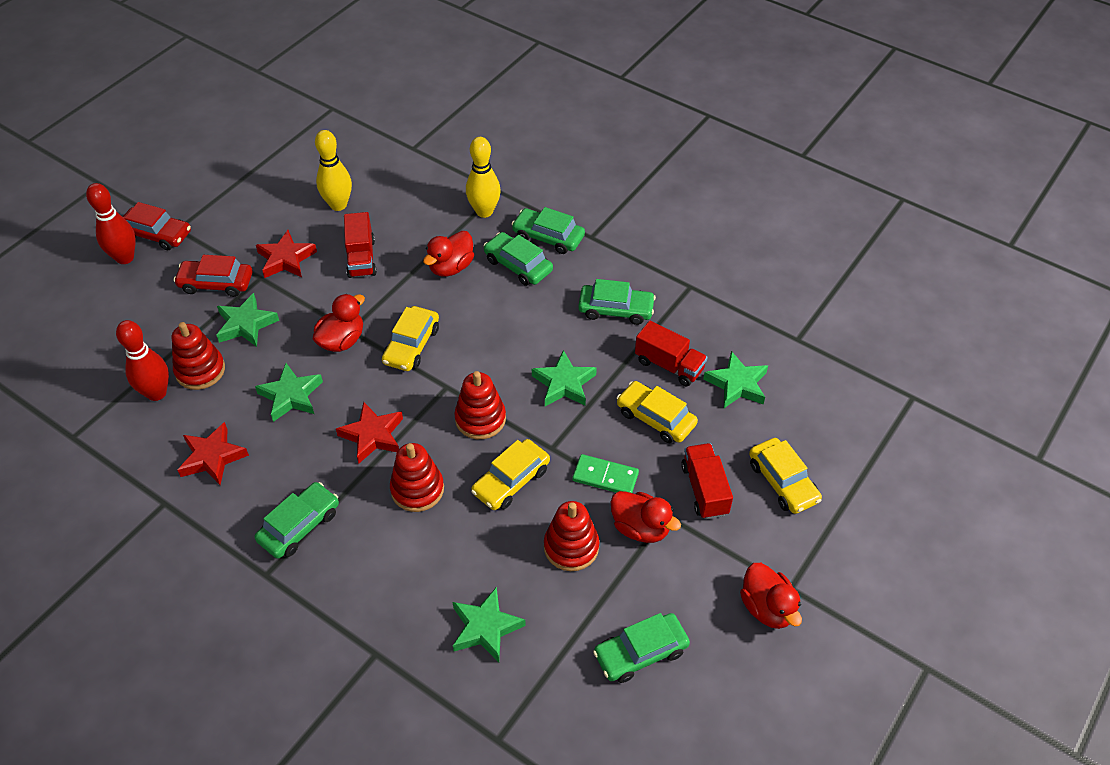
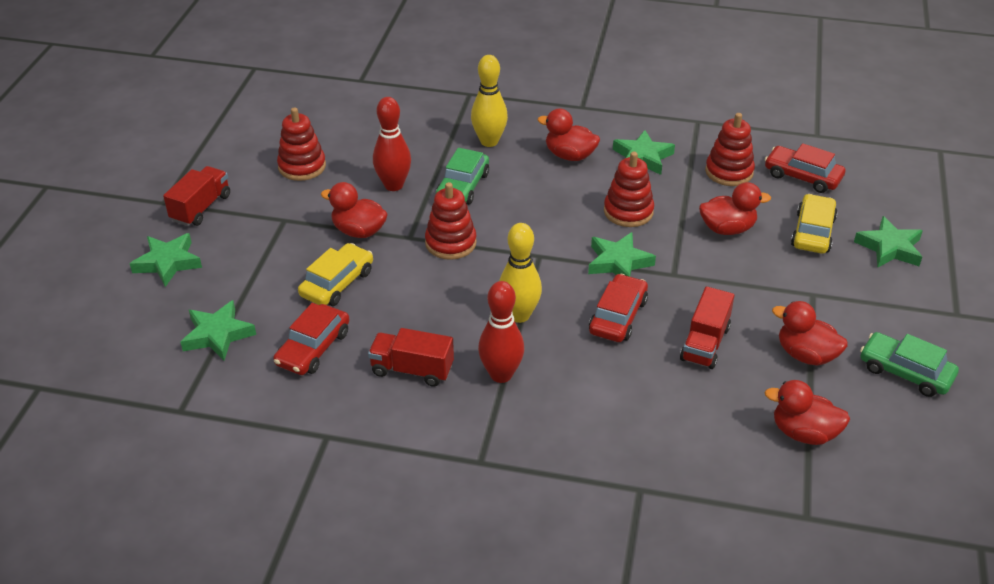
green car: [255,482,339,559] [484,232,553,286] [512,207,585,254] [578,279,656,325] [593,613,690,683] = 5 -> [436,148,489,205] [860,332,959,397] = 2
green domino: [572,454,639,493] = 1 -> none = 0
red car: [123,202,191,250] [174,255,252,297] = 2 -> [273,303,350,375] [589,274,648,342] [765,143,845,193] = 3
red duck: [313,294,365,352] [423,231,474,277] [611,491,681,543] [740,563,802,629] = 4 -> [321,182,388,238] [538,109,600,161] [699,182,771,235] [765,380,850,445] [772,301,848,366] = 5
red star: [178,422,249,485] [256,230,317,278] [336,402,403,463] = 3 -> none = 0
yellow car: [382,306,439,371] [471,439,550,510] [617,381,698,443] [749,438,822,514] = 4 -> [298,243,373,306] [791,194,838,254] = 2

